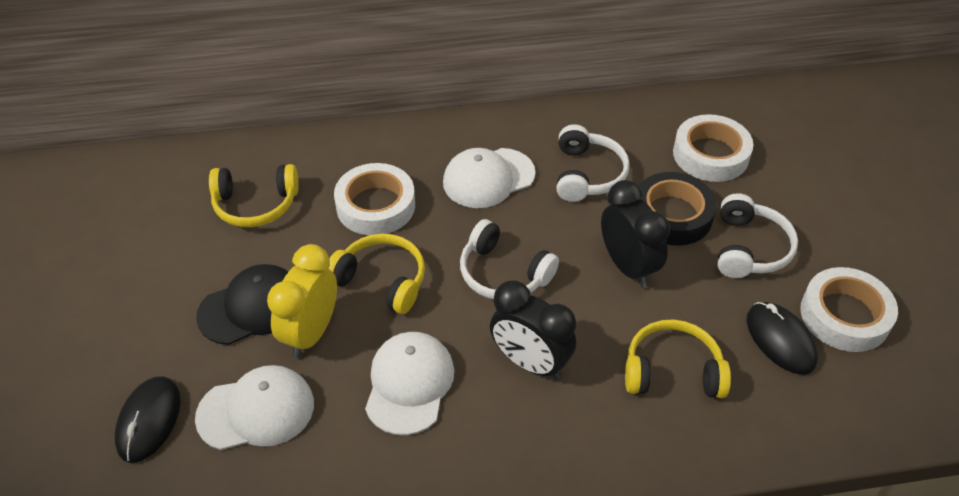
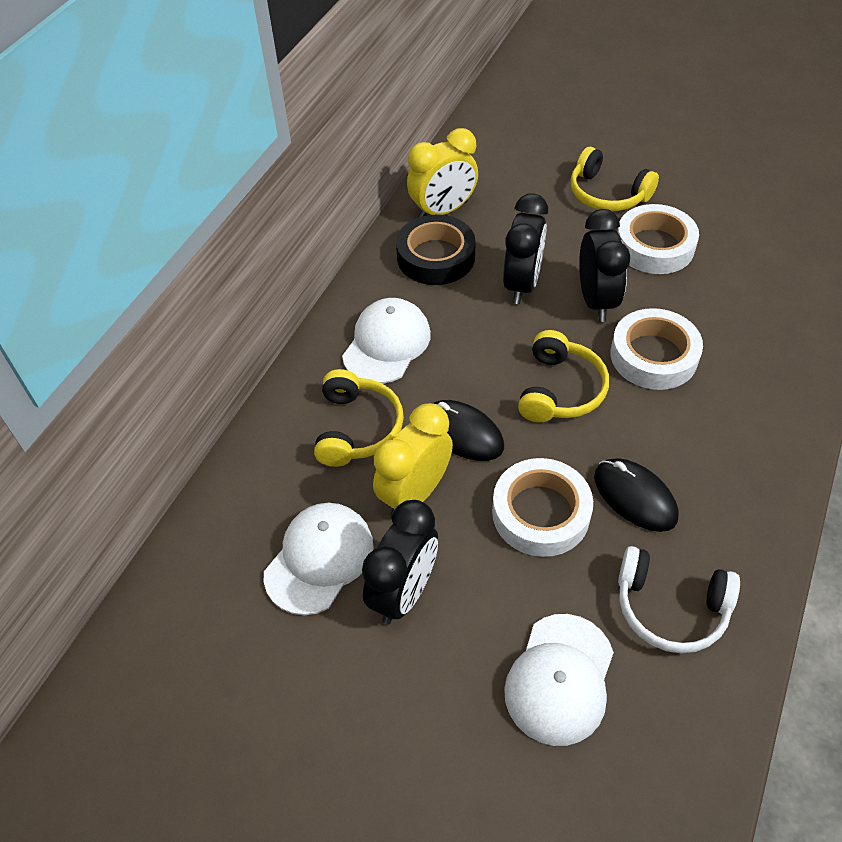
black cap: [196,264,288,345] = 1 -> none = 0
black clock: [490,280,576,380] [601,180,670,288] = 2 -> [362,500,438,625] [503,193,548,304] [579,209,630,322] = 3
white headphones: [460,219,559,299] [557,124,630,202] [717,193,798,278] = 3 -> [618,546,740,653] = 1
yellow clock: [267,244,337,358] = 1 -> [373,403,453,517] [407,128,478,218] = 2

